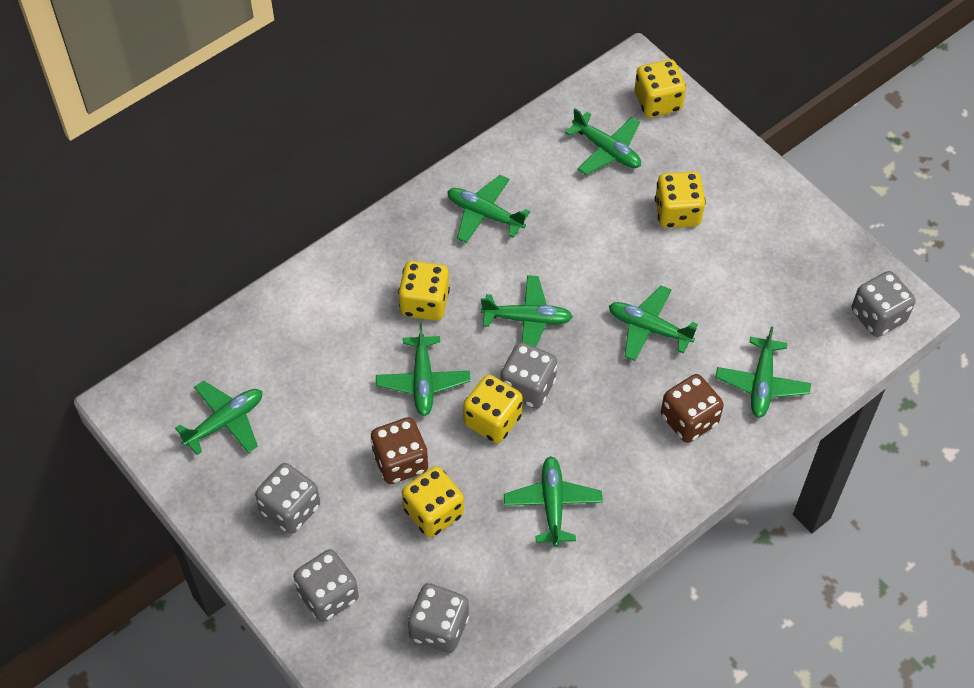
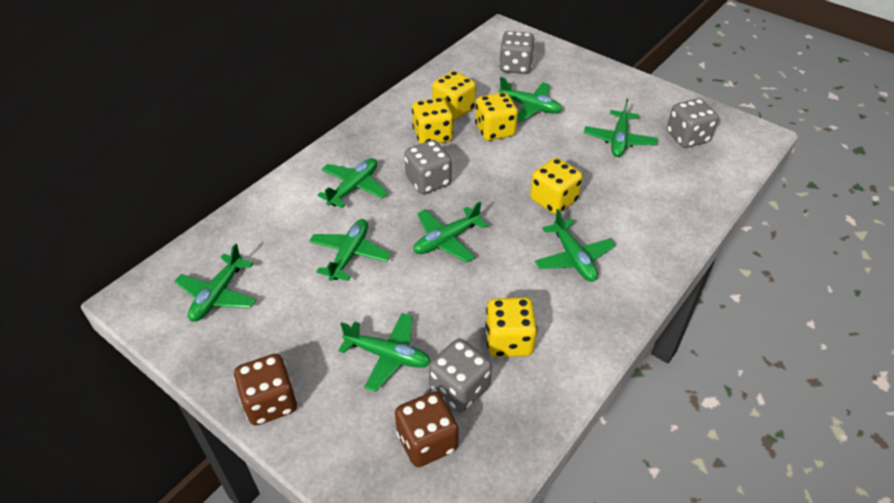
grey dice: [255,463,320,534] [293,549,359,622] [408,583,469,653] [500,342,557,409] [852,271,915,337] = 5 -> [404,140,452,194] [429,338,492,412] [499,31,535,74] [667,98,718,148] = 4

